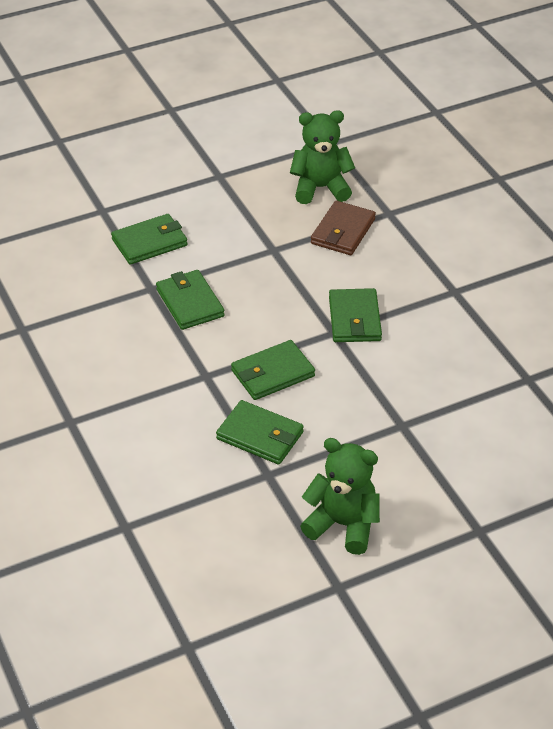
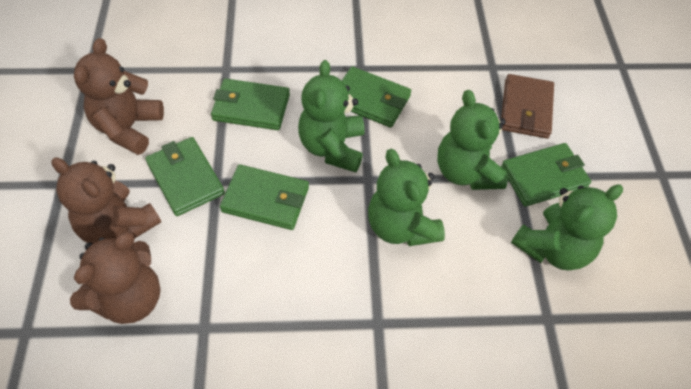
brown teddy bear: none = 0 -> [51,157,161,244] [70,232,161,324] [74,38,164,155] = 3
green teddy bear: [290,110,355,204] [300,438,380,555] = 2 -> [298,60,365,172] [368,149,445,246] [437,90,508,190] [511,184,623,270] = 4

